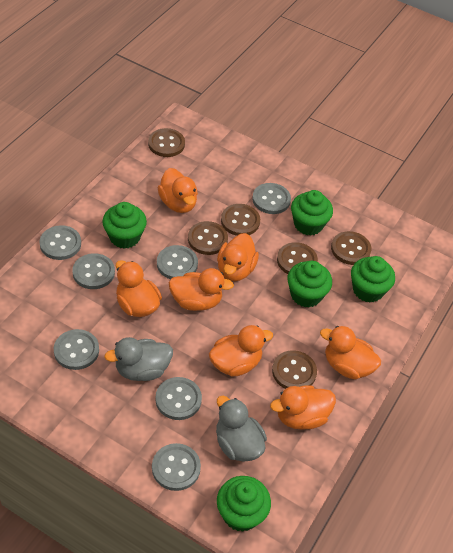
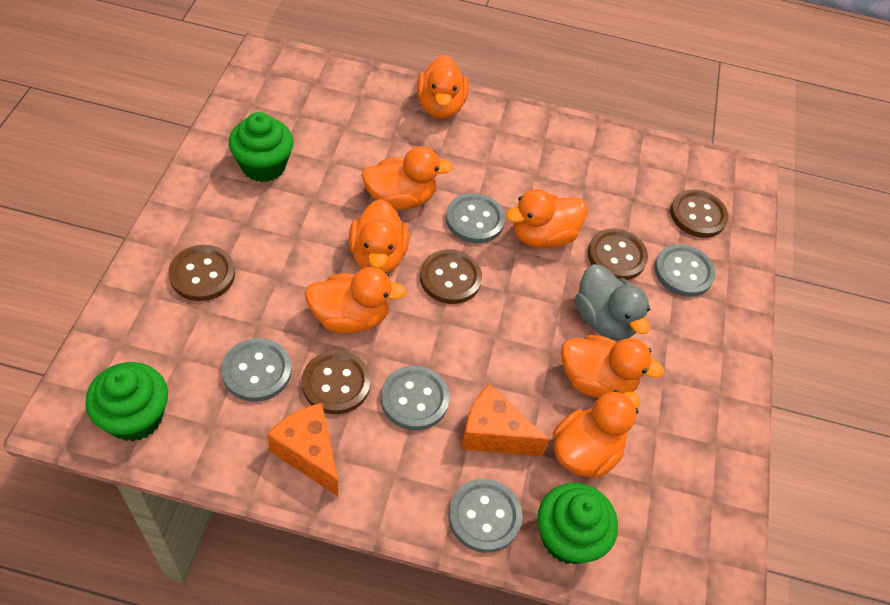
brown button: [148,128,185,157] [188,221,228,255] [221,204,260,236] [272,350,317,389] [277,242,318,274] [331,231,371,265] = 6 -> [168,245,235,301] [302,350,371,414] [420,249,482,304] [588,229,648,280] [670,189,728,238] = 5
green cupcake: [102,202,147,249] [217,476,271,532] [287,261,332,307] [291,190,333,236] [351,256,395,303] = 5 -> [85,362,168,441] [229,112,293,182] [537,483,618,564] = 3
grey button: [39,225,81,260] [54,329,99,370] [72,253,115,289] [152,443,201,491] [155,377,202,420] [157,245,198,279] [252,183,291,214] = 7 -> [221,338,292,402] [381,366,449,430] [446,193,505,243] [448,479,523,553] [655,244,716,297] = 5
grey duck: [104,337,173,381] [216,396,267,462] = 2 -> [575,264,650,341] = 1
orange cheese: none = 0 -> [267,403,338,496] [461,384,549,456] = 2

